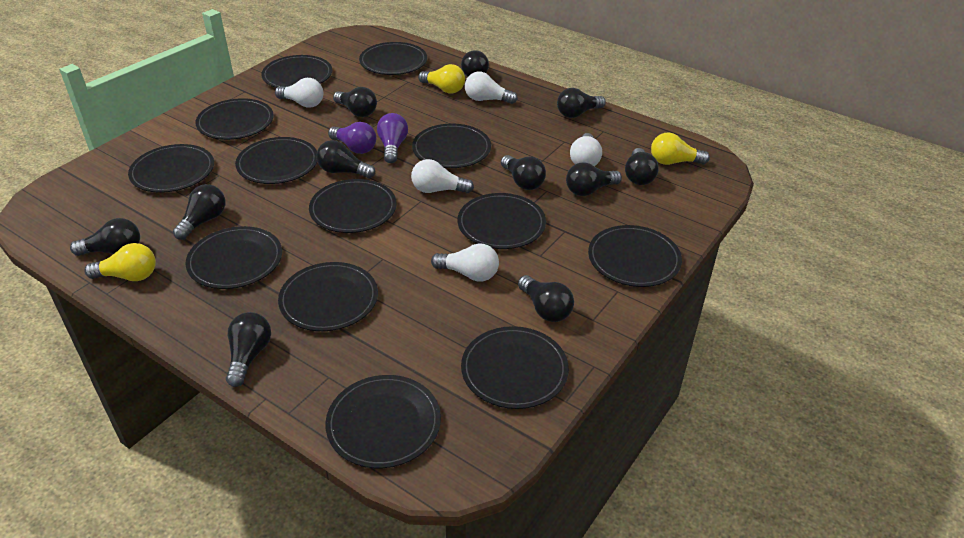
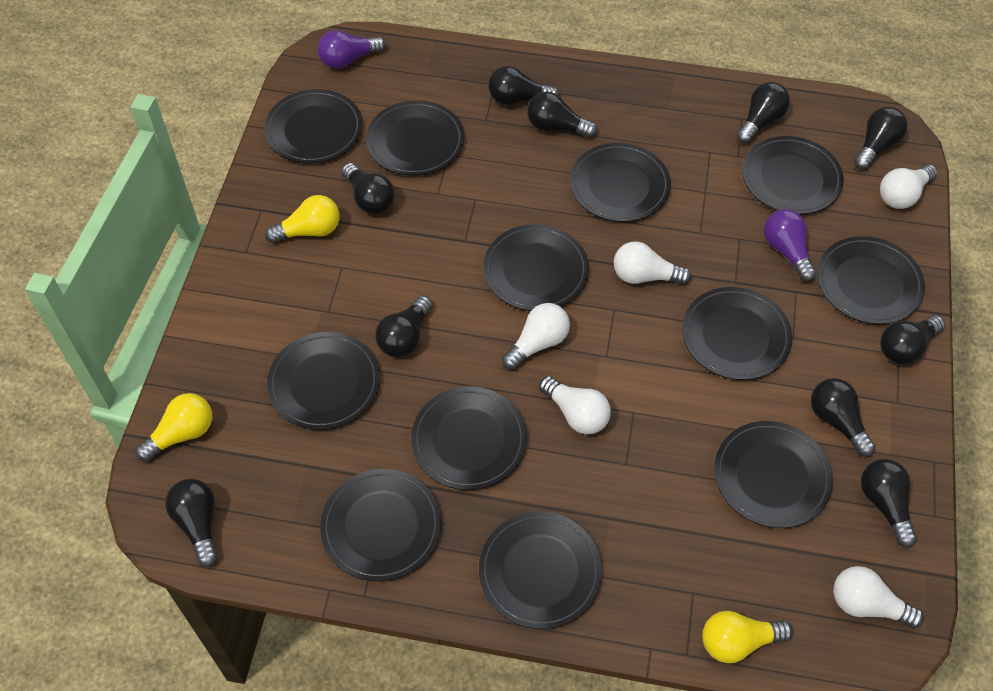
black light bulb: [70,218,140,256] [173,184,225,240] [226,312,271,387] [316,140,375,178] [333,87,377,117] [461,50,489,77] [501,155,546,190] [518,275,574,322] [557,88,606,118] [566,162,622,196] [625,148,659,185] = 11 -> [165,479,218,567] [341,163,395,214] [375,295,432,357] [488,66,559,105] [527,91,597,138] [736,82,790,144] [811,378,875,457] [854,107,908,170] [861,459,917,548] [880,315,945,365] = 10
black plate: [128,144,214,193] [186,226,282,289] [195,98,274,140] [235,137,317,184] [261,55,332,88] [278,262,378,331] [309,179,397,233] [325,375,441,468] [359,42,427,75] [412,123,491,168] [458,193,546,249] [461,326,569,409] [588,225,682,287] = 13 -> [264,89,362,164] [267,332,380,430] [320,469,441,582] [366,100,464,176] [411,386,527,490] [479,511,602,629] [483,224,589,311] [570,143,671,222] [682,287,792,380] [714,421,833,528] [742,136,844,214] [817,236,925,324] = 12

